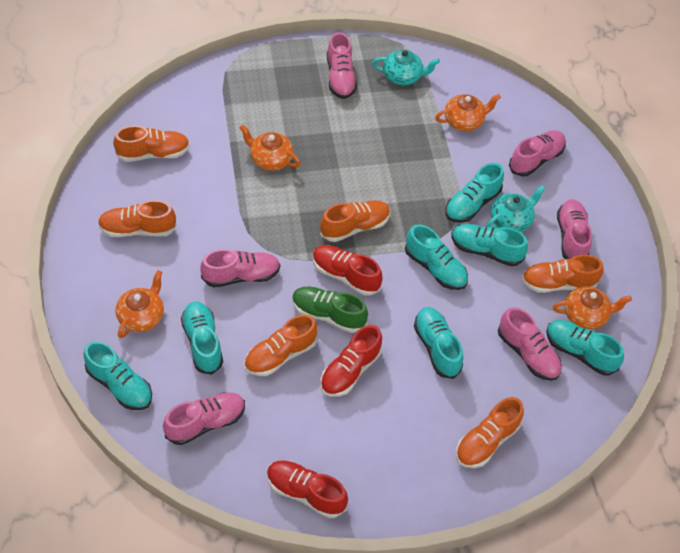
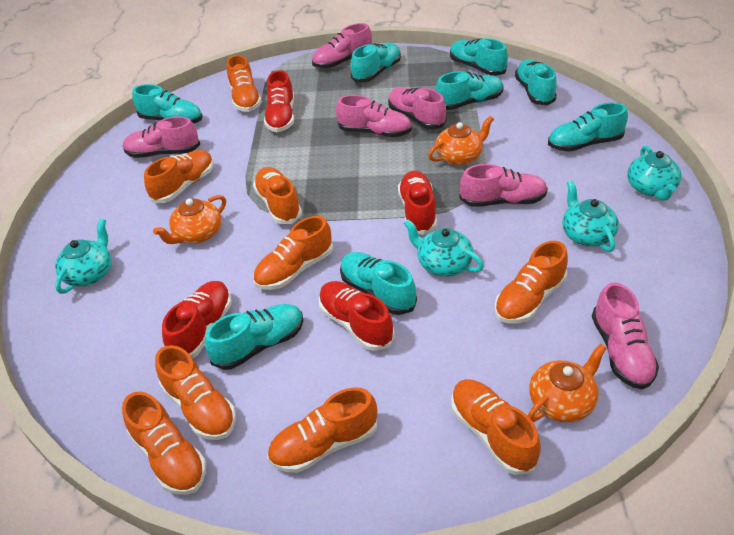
green shoe: [292,286,368,333] = 1 -> none = 0
orange shoe: [98,200,177,237] [113,126,190,162] [244,314,318,376] [320,200,390,242] [456,397,524,468] [522,255,603,293] = 6 -> [122,391,206,495] [144,150,214,203] [155,345,236,440] [227,55,262,112] [253,167,302,224] [253,216,333,290] [267,387,377,473] [451,379,541,475] [494,241,568,323] = 9
orange teapot: [116,270,164,338] [239,125,301,171] [435,94,501,131] [553,286,632,329] = 4 -> [153,195,226,244] [428,116,494,165] [528,344,607,423] = 3
red shoe: [267,461,348,518] [313,245,383,296] [320,325,382,397] = 3 -> [162,281,232,358] [264,70,294,132] [319,281,395,351] [398,171,437,235] = 4
turquoise shoe: [83,341,152,410] [181,301,223,375] [405,224,468,290] [414,307,463,379] [445,163,504,223] [452,224,528,266] [546,320,624,376] = 7 -> [132,84,202,124] [205,304,303,370] [340,252,417,315] [351,43,401,82] [435,71,504,110] [450,38,508,76] [515,59,557,105] [548,102,628,152] = 8
turquoise teapot: [372,50,440,85] [486,186,545,232] = 2 -> [55,219,111,294] [404,219,484,277] [562,180,619,252] [627,145,681,201] = 4

